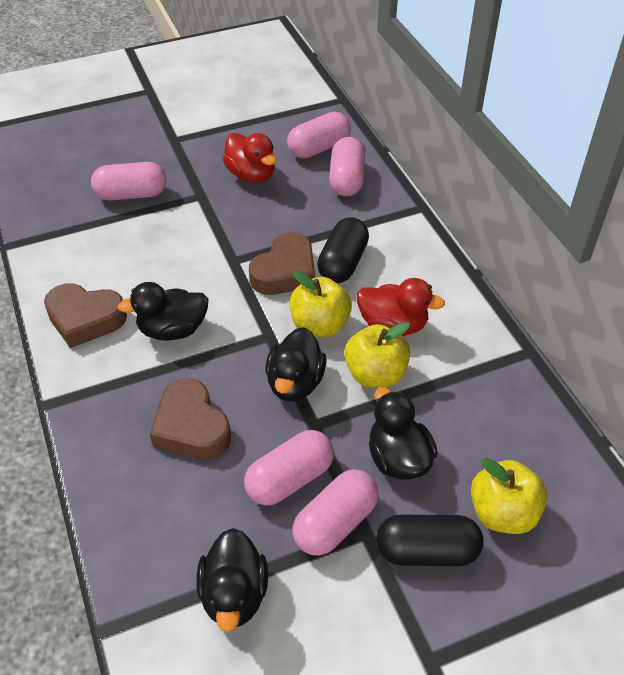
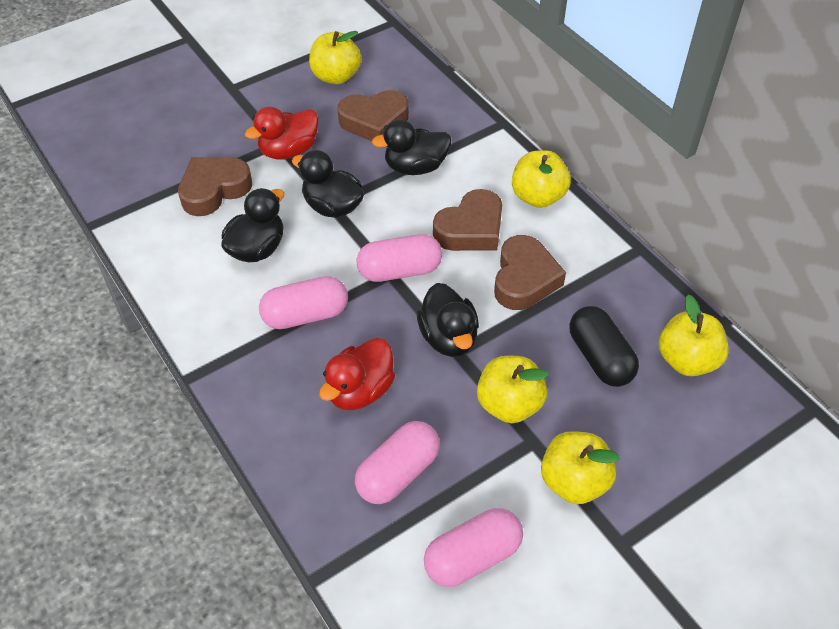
black capsule: [317,217,369,283] [376,515,484,566] = 2 -> [569,306,639,387] = 1
brown heart: [44,284,127,348] [150,378,231,459] [249,232,315,295] = 3 -> [178,157,252,216] [338,90,409,141] [433,189,502,251] [494,235,566,310] = 4
pink capsule: [91,162,167,201] [244,430,334,506] [287,112,351,159] [293,469,379,556] [329,137,365,196] = 5 -> [259,276,348,329] [355,421,440,504] [357,234,442,282] [424,508,523,587] = 4
yellow apple: [290,271,352,337] [344,322,410,388] [471,458,547,534] = 3 -> [309,31,361,84] [477,356,549,423] [512,150,571,208] [541,431,620,504] [659,295,729,376] = 5

